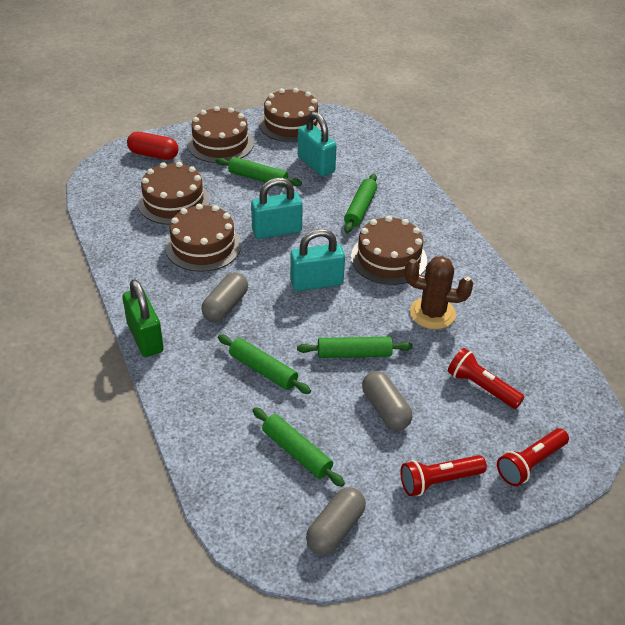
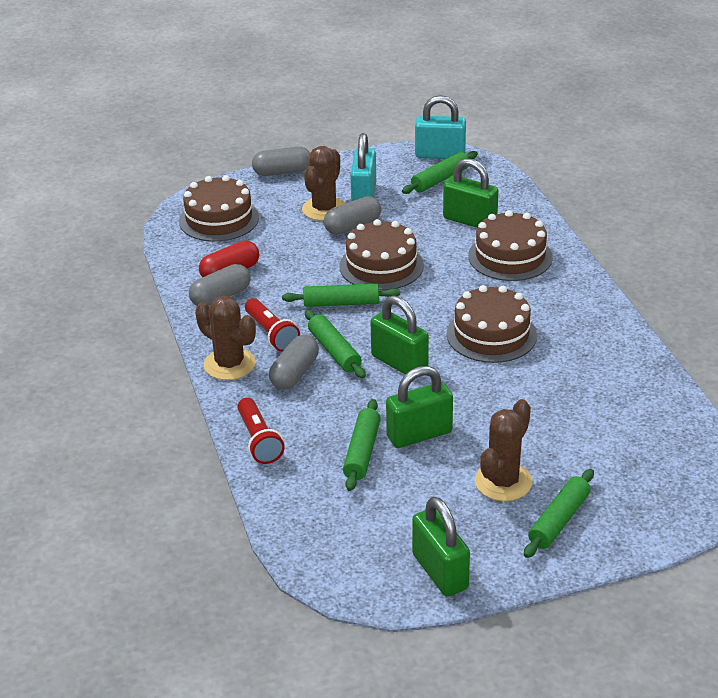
brown cactus: [405,256,473,329] = 1 -> [195,296,256,380] [302,146,346,221] [475,399,533,501] = 3
brown cake: [138,162,210,225] [165,204,241,272] [187,106,254,163] [259,88,321,142] [351,216,427,285] = 5 -> [179,175,259,242] [339,219,424,291] [447,285,537,363] [468,210,553,281] = 4
green padlock: [122,279,164,357] = 1 -> [371,296,429,375] [386,366,453,448] [412,497,470,597] [443,158,498,228] = 4
grey capsule: [201,272,248,322] [306,487,366,555] [362,371,412,430] = 3 -> [189,264,251,306] [252,146,310,176] [269,335,319,390] [324,196,381,235] = 4
red flashlight: [400,455,487,496] [448,348,525,409] [497,428,569,486] = 3 -> [237,398,285,464] [245,298,300,352] = 2
turquoise padlock: [251,178,303,239] [290,229,345,291] [298,112,337,177] = 3 -> [350,133,376,201] [415,95,466,159] = 2

